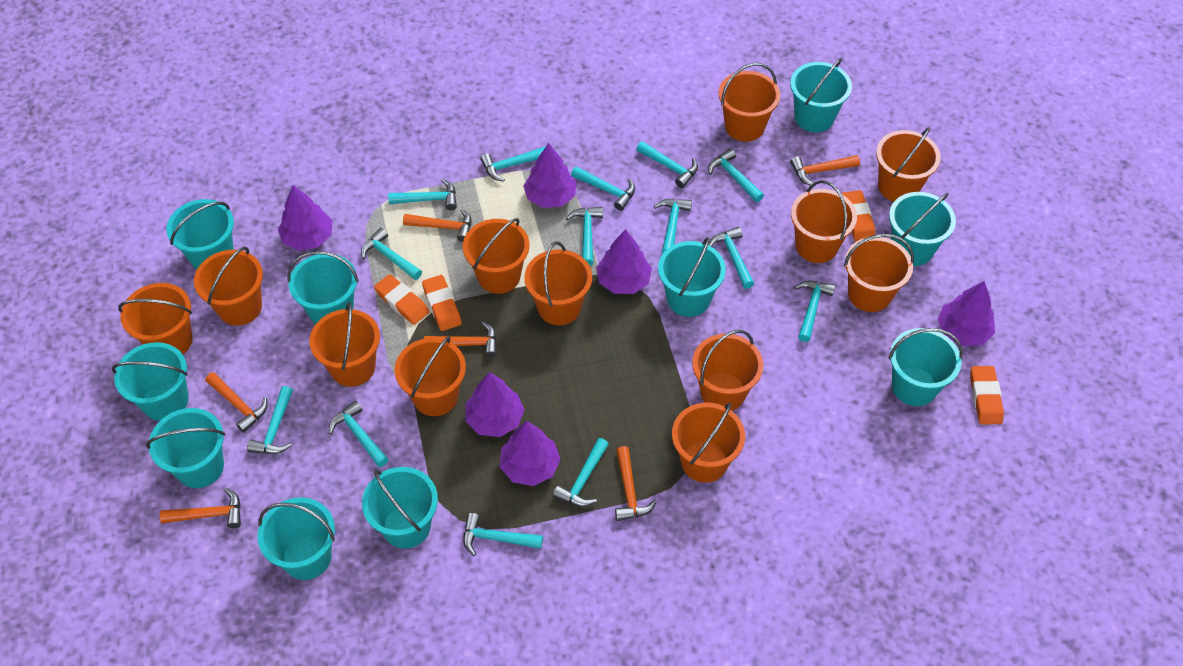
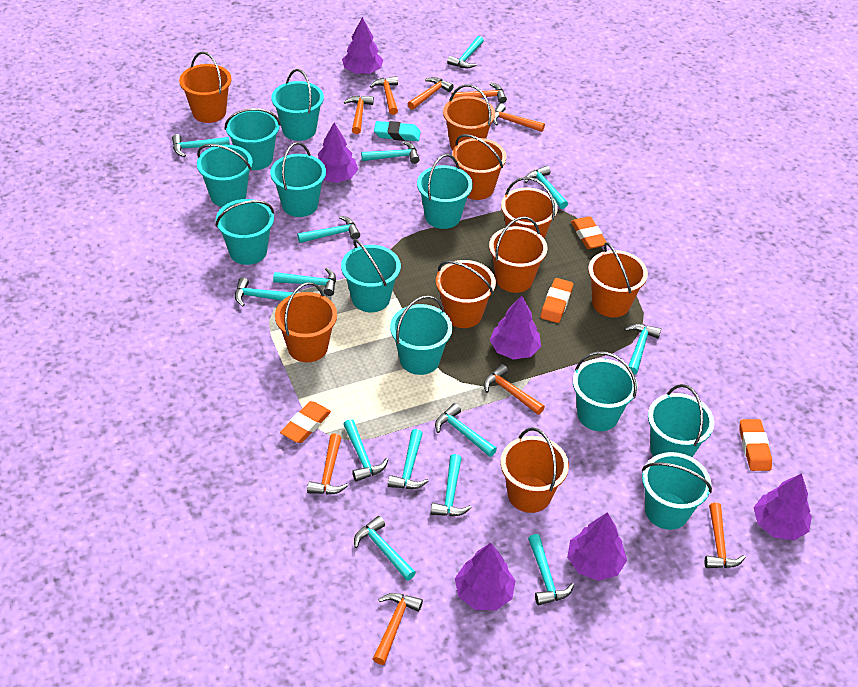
orange bucket: [118,283,193,354] [194,247,263,326] [309,302,380,387] [395,336,466,416] [463,218,529,294] [524,242,592,325] [672,403,745,483] [692,330,763,411] [719,63,780,142] [791,180,857,263] [844,234,914,312] [876,127,941,202] = 12 -> [179,52,232,123] [275,282,337,362] [436,260,496,328] [443,84,495,150] [452,134,507,200] [489,216,548,293] [500,428,569,513] [501,177,558,239] [588,242,648,317] = 9
orange hammer: [160,488,241,528] [205,372,268,433] [403,209,471,242] [424,321,497,358] [615,446,657,521] [790,155,860,185] = 6 -> [307,433,348,494] [344,96,374,134] [370,76,398,115] [373,593,423,665] [408,77,454,110] [452,83,507,103] [484,364,545,415] [493,103,545,132] [705,502,746,568] = 9
turquoise bucket: [112,342,189,421] [146,408,225,488] [166,199,234,270] [257,497,335,580] [287,251,359,325] [362,467,438,549] [658,237,726,317] [790,58,852,132] [889,192,956,266] [889,328,963,406] = 10 -> [197,144,253,207] [215,199,274,265] [225,108,281,170] [270,142,326,217] [271,69,324,141] [341,239,401,312] [390,295,453,375] [417,154,473,229] [573,351,637,431] [642,452,712,530] [648,384,714,457] = 11
turquoise eraser: none = 0 -> [374,121,421,141] = 1

